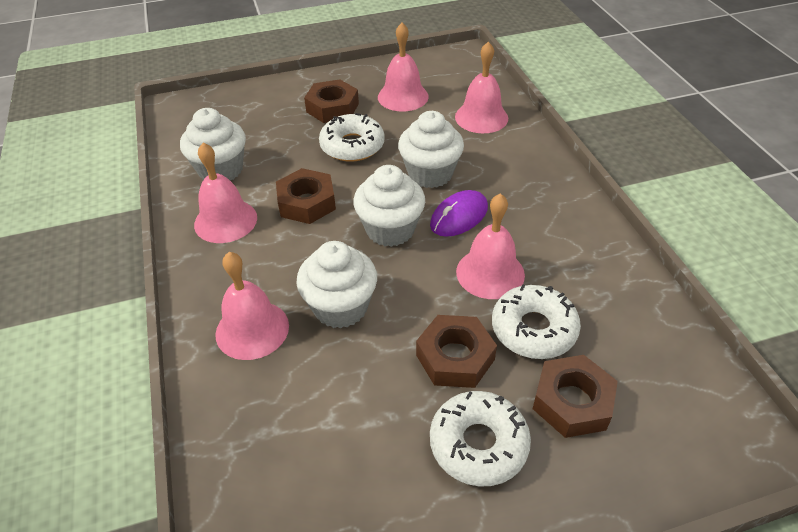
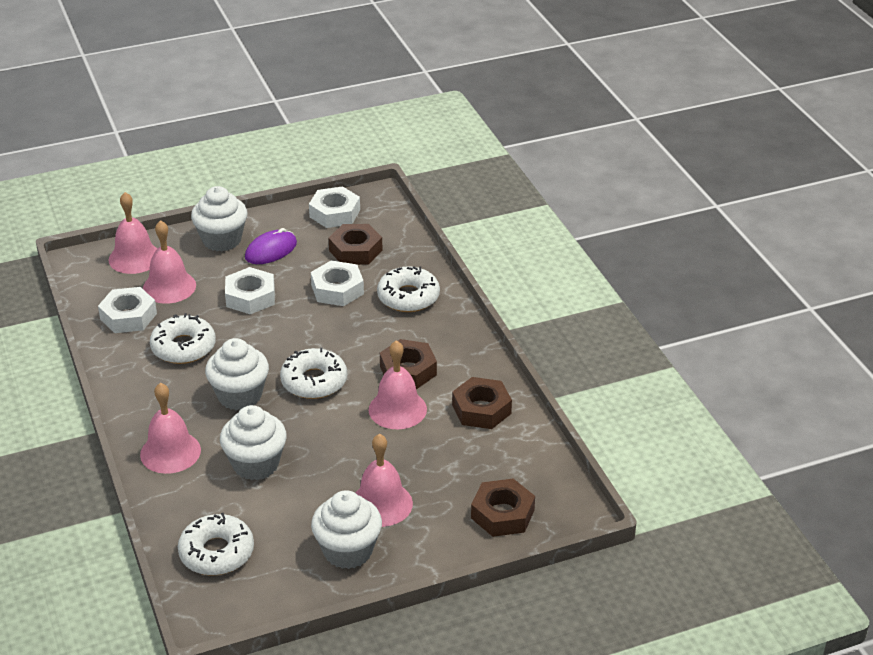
white donut: [319,113,385,162] [430,391,531,487] [492,285,581,359] = 3 -> [150,313,216,364] [178,513,254,575] [280,348,347,399] [377,266,440,312] = 4
white nut: none = 0 -> [98,287,157,333] [225,267,275,314] [309,186,360,228] [311,260,364,306] = 4

